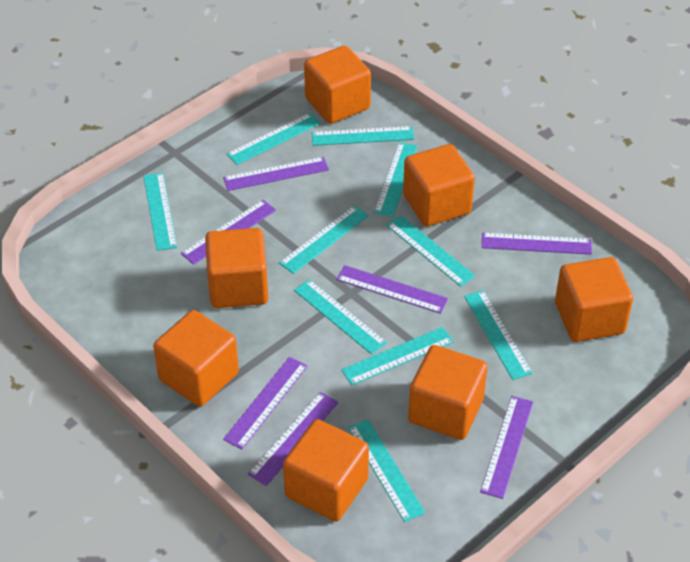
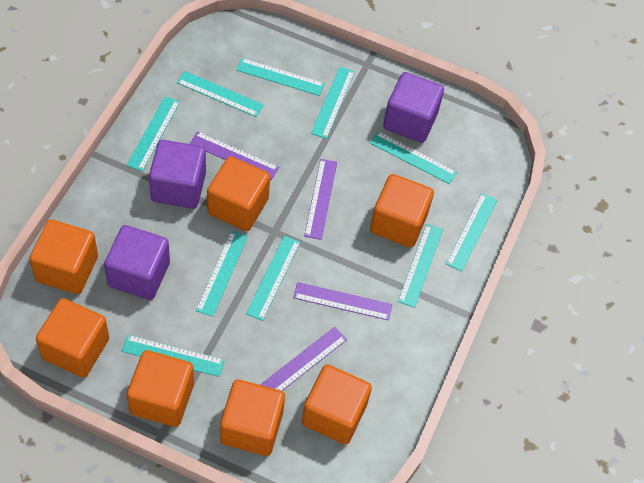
purple cube: none = 0 -> [104,225,170,300] [149,140,206,209] [383,72,444,143] = 3
purple ruler: [181,200,276,265] [223,157,329,191] [223,357,308,449] [248,392,338,486] [336,265,448,314] [480,396,533,499] [482,233,592,254] = 7 -> [190,131,279,180] [260,327,347,391] [293,282,392,321] [304,159,337,240] = 4

